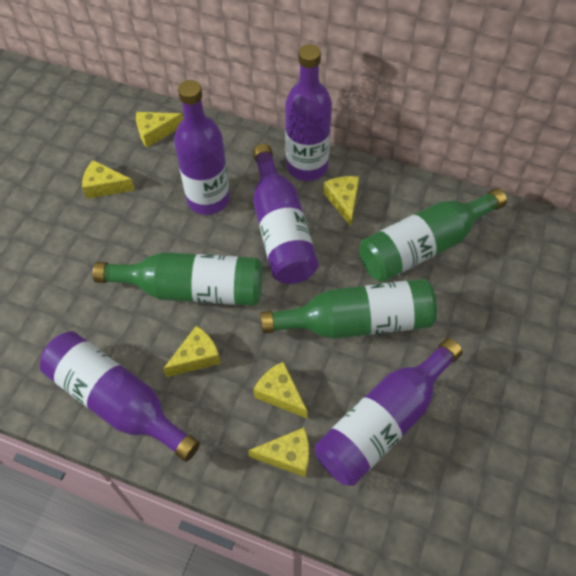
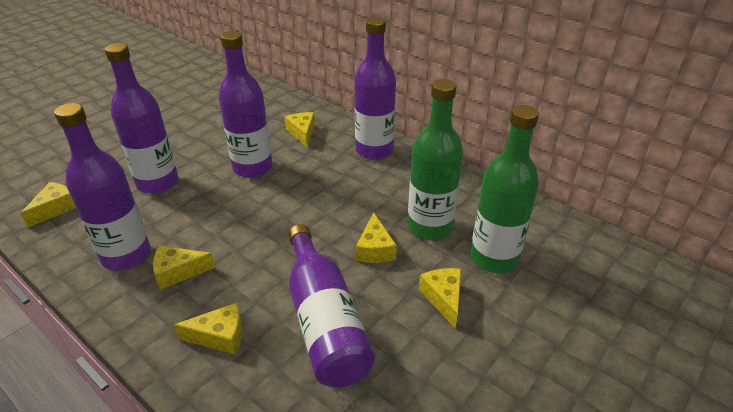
green bottle: [93,252,262,306] [260,279,437,339] [359,188,507,282] = 3 -> [408,79,463,240] [470,105,539,273] = 2

